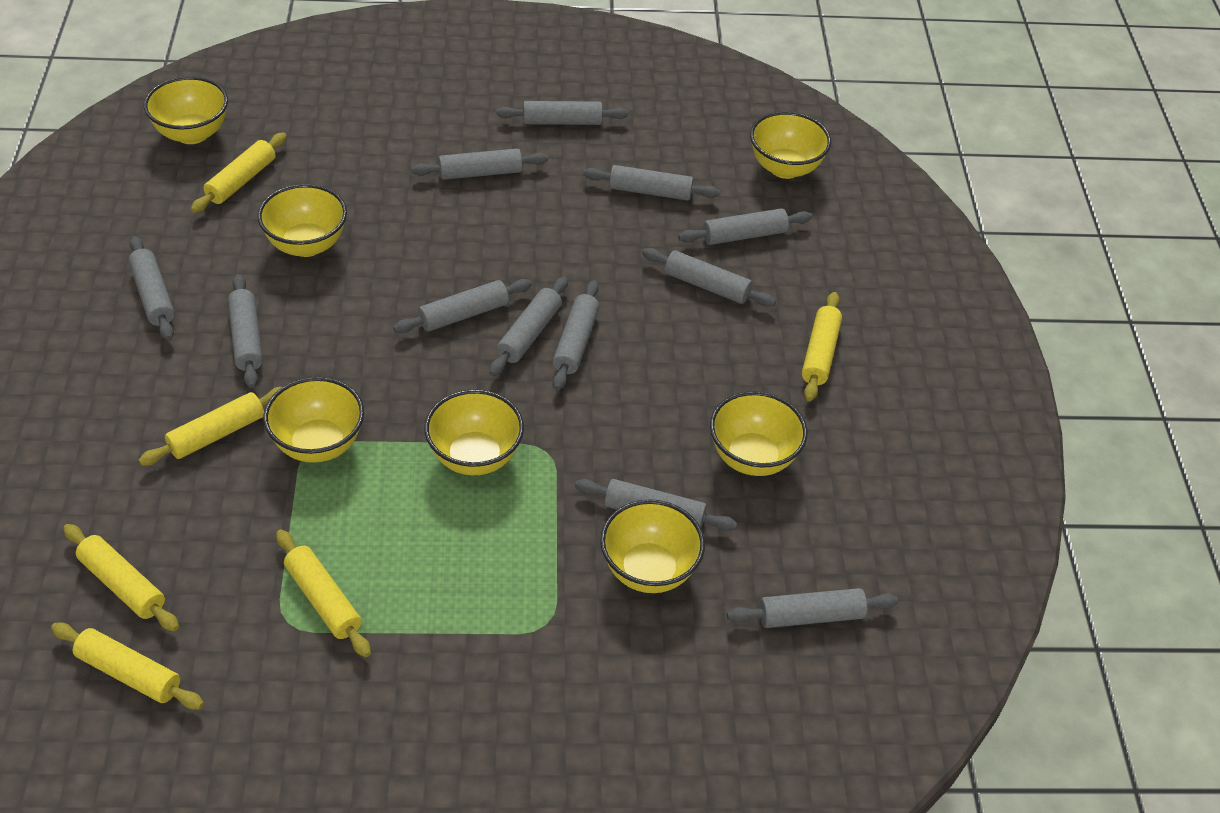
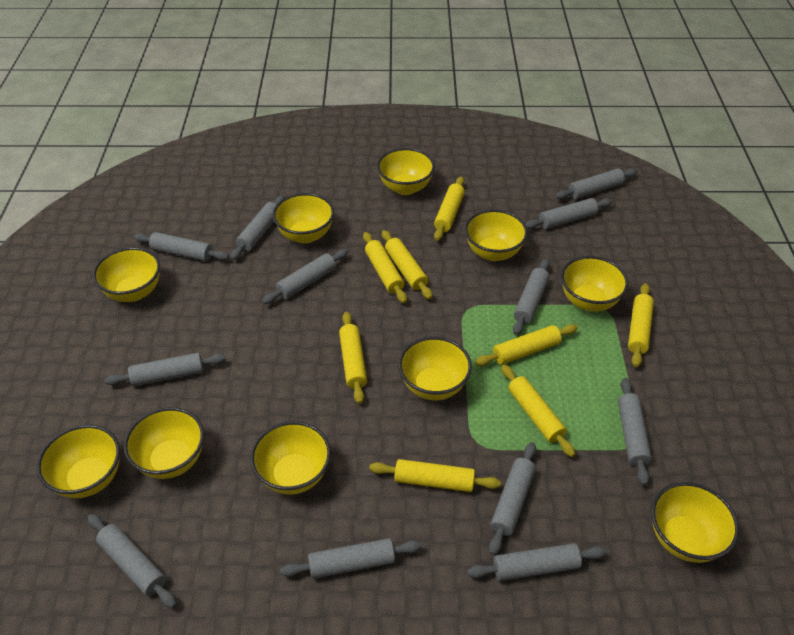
yellow bowl: [144,76,228,144] [258,184,347,257] [263,377,364,463] [425,389,524,475] [600,500,705,593] [710,391,807,476] [750,111,831,179] = 7 -> [37,425,120,498] [93,247,160,302] [124,407,204,479] [250,421,331,494] [272,193,334,244] [377,148,435,195] [399,337,472,400] [465,210,528,261] [561,256,629,312] [651,482,739,563] = 10
yellow rolling pin: [51,622,204,710] [63,524,179,631] [139,387,282,466] [191,132,287,213] [276,530,371,657] [802,292,842,401] = 6 -> [339,312,367,404] [363,232,407,303] [369,459,501,492] [382,230,432,299] [434,176,465,241] [475,324,578,366] [501,365,575,457] [628,283,654,367] = 8

